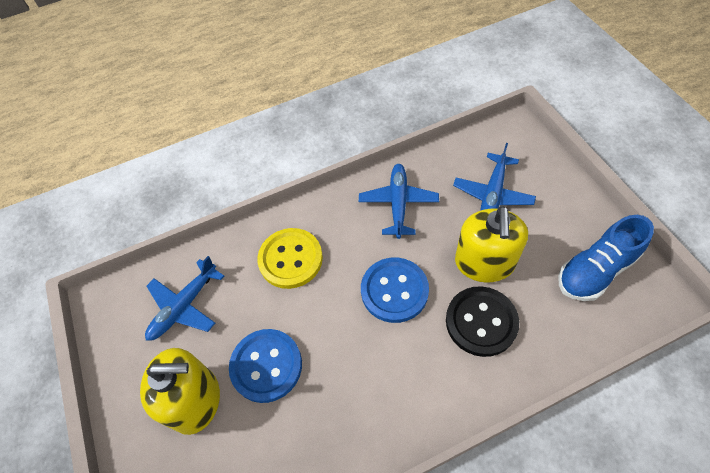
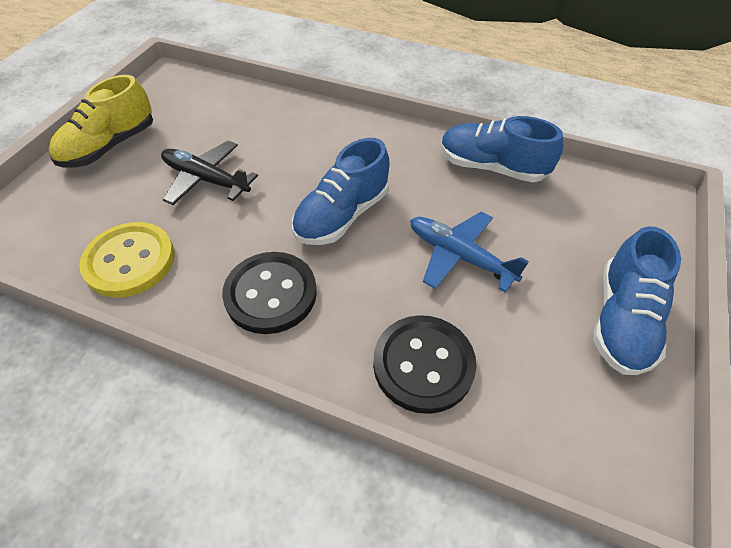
black button: [446,286,519,357] = 1 -> [222,252,317,334] [373,315,477,414] = 2
black plane: none = 0 -> [161,141,258,205] = 1
blue button: [229,329,302,403] [361,257,429,323] = 2 -> none = 0
blue plane: [145,256,224,341] [359,164,439,239] [453,143,536,211] = 3 -> [410,211,529,293] = 1
blue shoe: [558,215,654,301] = 1 -> [292,138,389,245] [441,116,563,182] [593,226,681,375] = 3
yellow shoe: none = 0 -> [49,75,153,168] = 1
yellow soap dispenser: [140,348,220,435] [455,206,528,283] = 2 -> none = 0

